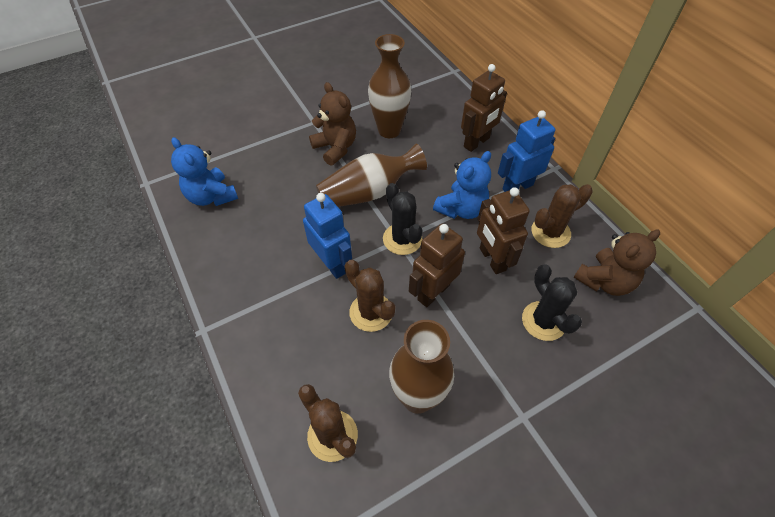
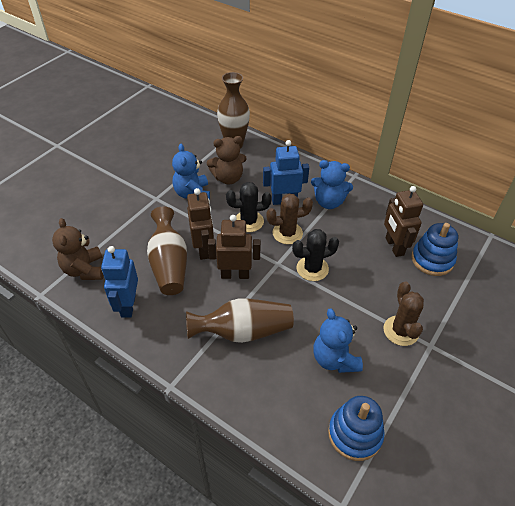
blue stacking toy: none = 0 -> [328,396,384,461] [411,223,458,276] = 2
blue teddy bear: [171,137,238,206] [433,151,491,219] = 2 -> [172,144,210,200] [311,160,353,209] [313,308,363,373] = 3
brown cactus: [298,384,358,462] [344,259,396,332] [531,184,593,248] = 3 -> [266,194,313,244] [383,282,424,346] = 2

